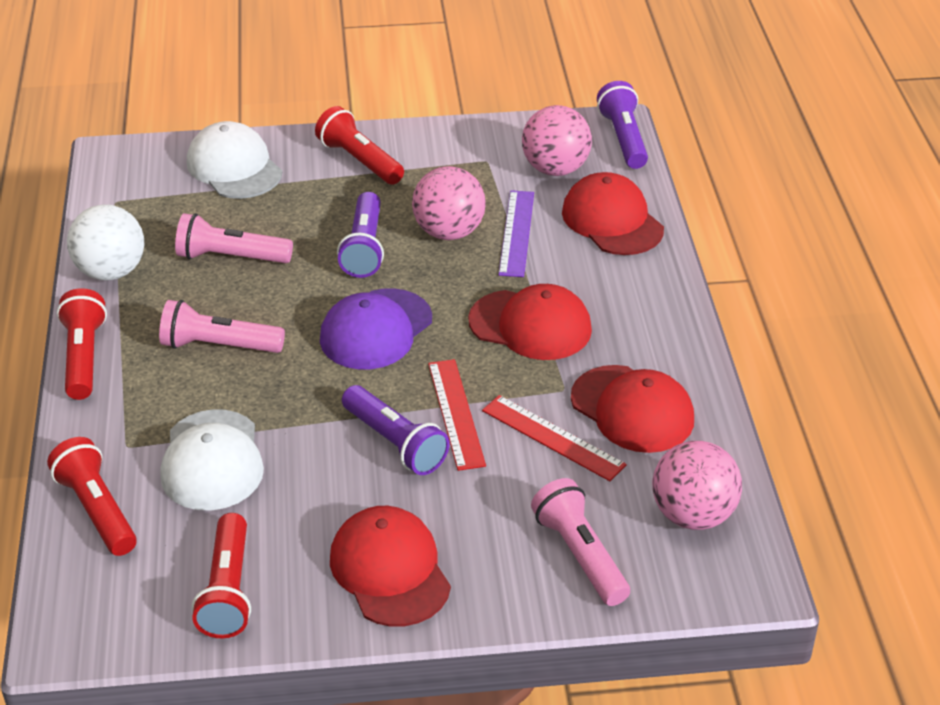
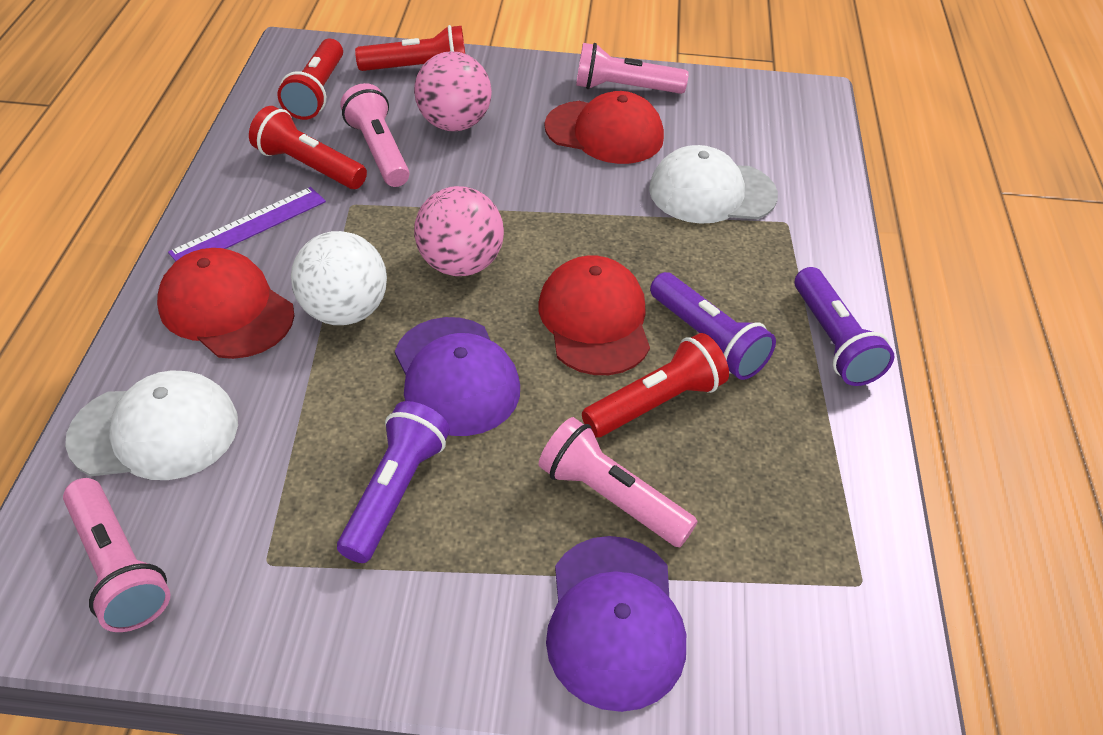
pink ball: [412,166,486,240] [522,105,592,176] [652,441,742,530] = 3 -> [414,51,492,131] [414,186,504,276] = 2
pink flashlight: [159,300,285,353] [175,213,293,263] [531,478,630,606] = 3 -> [63,478,170,632] [340,83,410,187] [539,417,698,547] [576,43,689,94] = 4
purple cap: [320,288,432,370] = 1 -> [395,317,520,436] [546,536,686,712] = 2
red cap: [330,506,451,627] [468,284,592,360] [562,172,664,255] [571,365,694,453] = 4 -> [157,248,294,359] [538,255,650,375] [544,91,664,164] = 3
red ruler: [428,359,486,471] [482,395,627,481] = 2 -> none = 0

